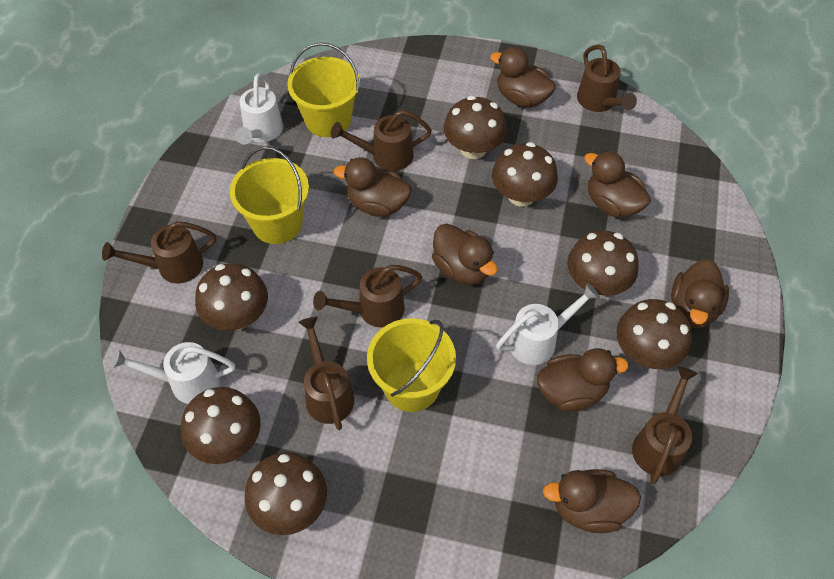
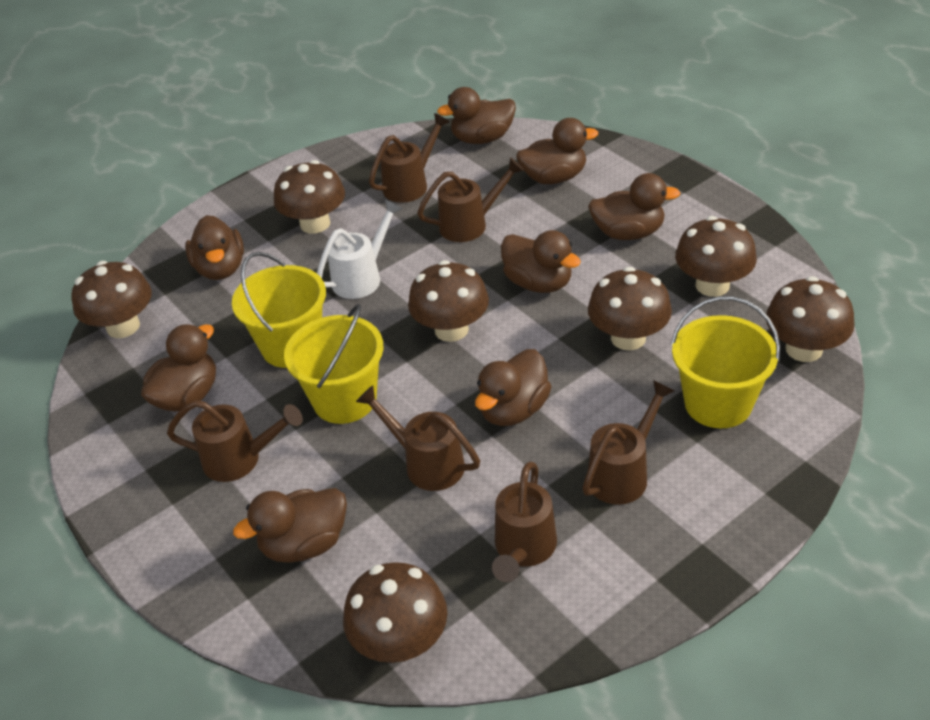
brown duck: [334,157,412,217] [432,224,498,285] [490,47,556,108] [537,348,629,412] [543,469,641,533] [584,151,651,218] [671,259,729,328] = 7 -> [141,324,216,412] [185,215,244,280] [233,488,347,563] [437,87,516,144] [475,349,552,426] [501,230,581,293] [516,118,598,184] [588,173,680,240] = 8
white watering can: [110,342,235,404] [235,73,283,145] [496,283,600,365] = 3 -> [317,199,403,299] = 1

